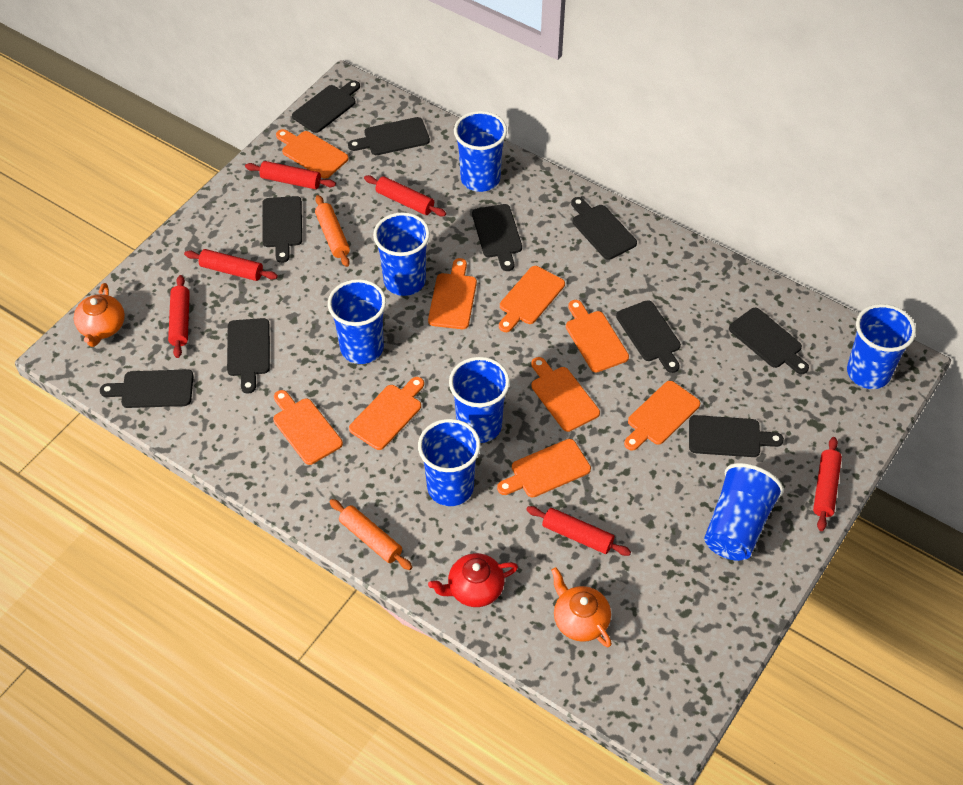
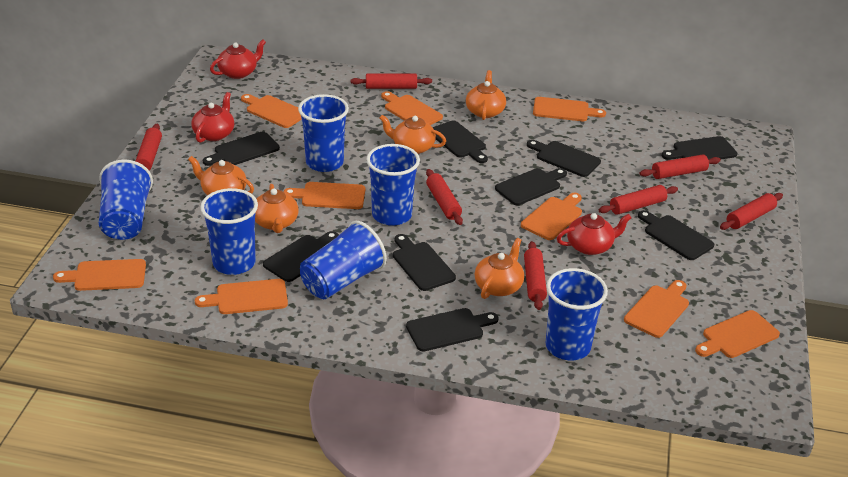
black cutting board: [100,369,194,408] [227,318,270,394] [262,196,302,263] [292,80,360,133] [348,117,430,155] [472,204,522,271] [571,197,637,260] [616,300,681,373] [689,415,784,457] [729,308,809,374] = 10 -> [203,132,280,166] [263,231,339,282] [393,234,456,291] [406,308,499,352] [432,120,488,163] [495,168,567,205] [527,140,601,177] [638,210,714,260] [662,136,737,160] = 9
blue cup: [328,279,386,364] [373,212,430,296] [418,419,481,506] [449,357,510,443] [454,111,507,192] [704,463,784,561] [847,304,916,389] = 7 -> [99,160,153,240] [200,188,258,275] [298,94,349,172] [300,221,387,299] [366,144,420,226] [546,268,608,360] = 6
orange rolling pin: [315,195,350,267] [329,499,412,570] = 2 -> none = 0
orange teapot: [74,283,125,347] [551,567,612,647] = 2 -> [188,156,254,195] [255,184,298,233] [379,115,446,154] [466,70,506,120] [475,238,524,299] = 5
red rolling pin: [168,275,190,358] [184,249,278,281] [245,161,336,190] [364,175,446,216] [526,506,631,556] [813,437,842,531] = 6 -> [136,124,162,170] [351,73,432,89] [426,169,463,225] [524,241,547,310] [599,185,678,215] [640,154,721,179] [720,193,783,230] = 7
red teapot: [428,553,518,607] = 1 -> [191,92,234,143] [210,40,266,79] [557,213,632,255] = 3

